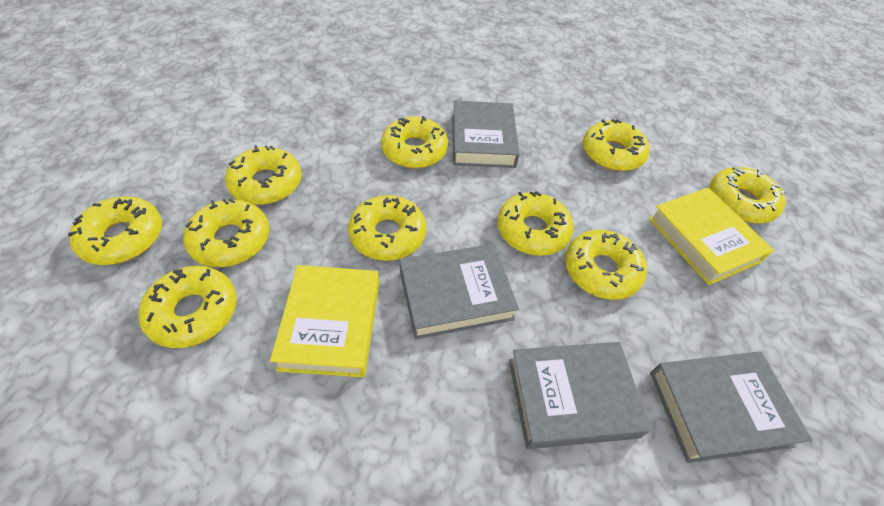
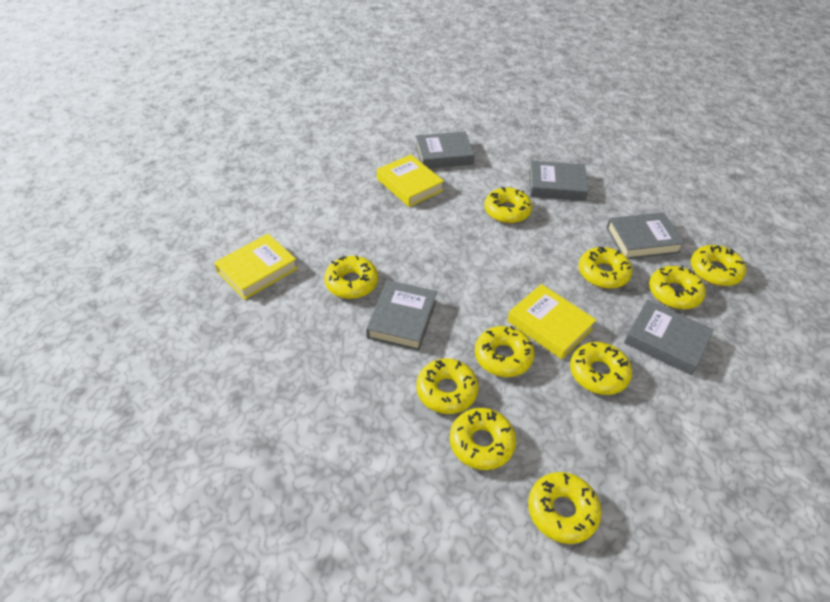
grey book: [400,244,519,339] [453,100,520,168] [509,342,651,449] [650,352,812,463] = 4 -> [366,280,437,351] [416,132,475,169] [529,161,588,201] [606,212,685,259] [624,300,714,375] = 5
yellow book: [270,265,379,377] [649,187,774,285] = 2 -> [214,234,298,300] [377,154,444,207] [507,284,596,359] = 3

